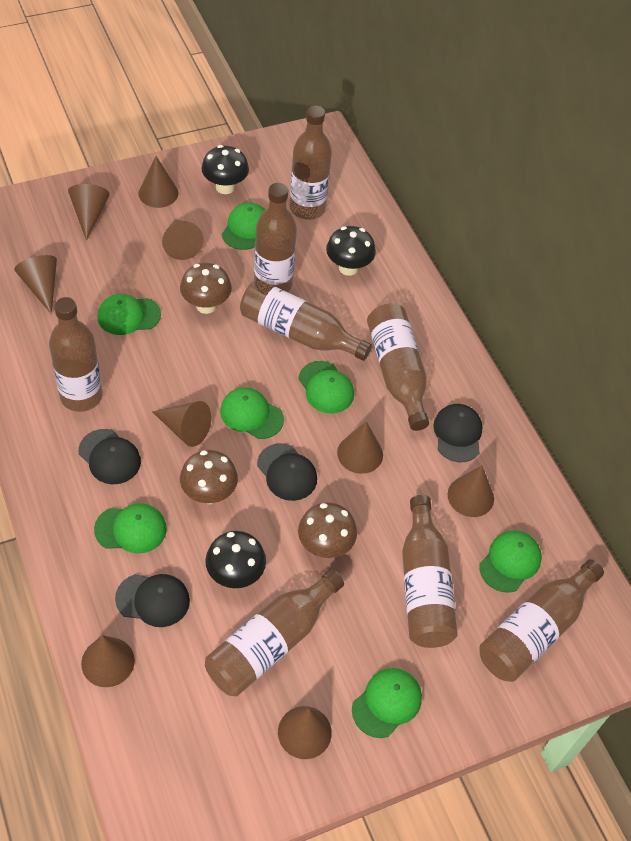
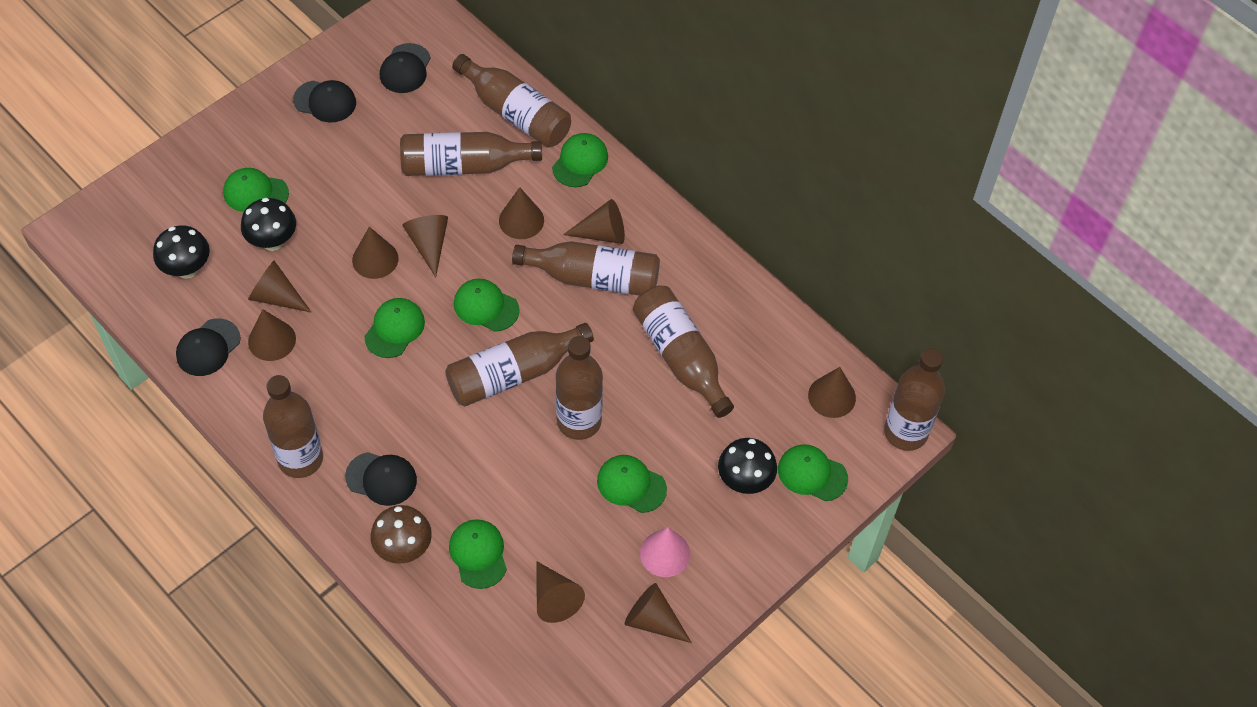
brown mushroom: [180,263,232,314] [180,450,238,504] [298,502,357,558] = 3 -> [370,505,432,564] = 1
pink cone: none = 0 -> [640,527,690,577] = 1

